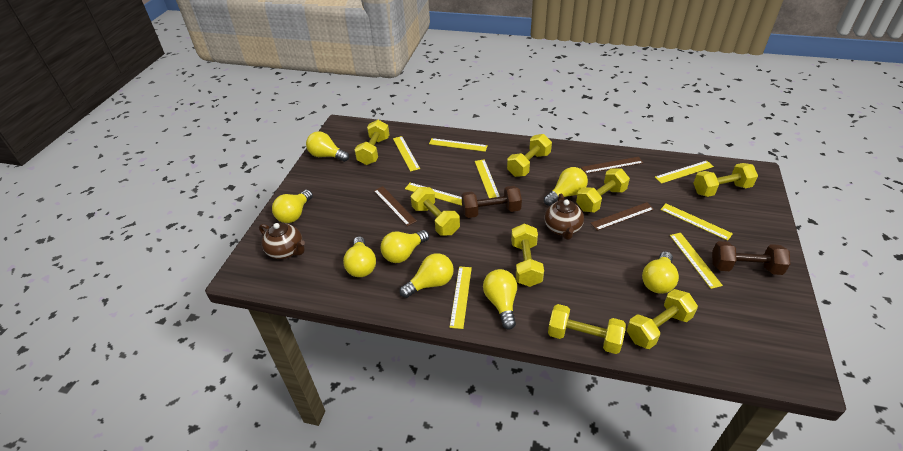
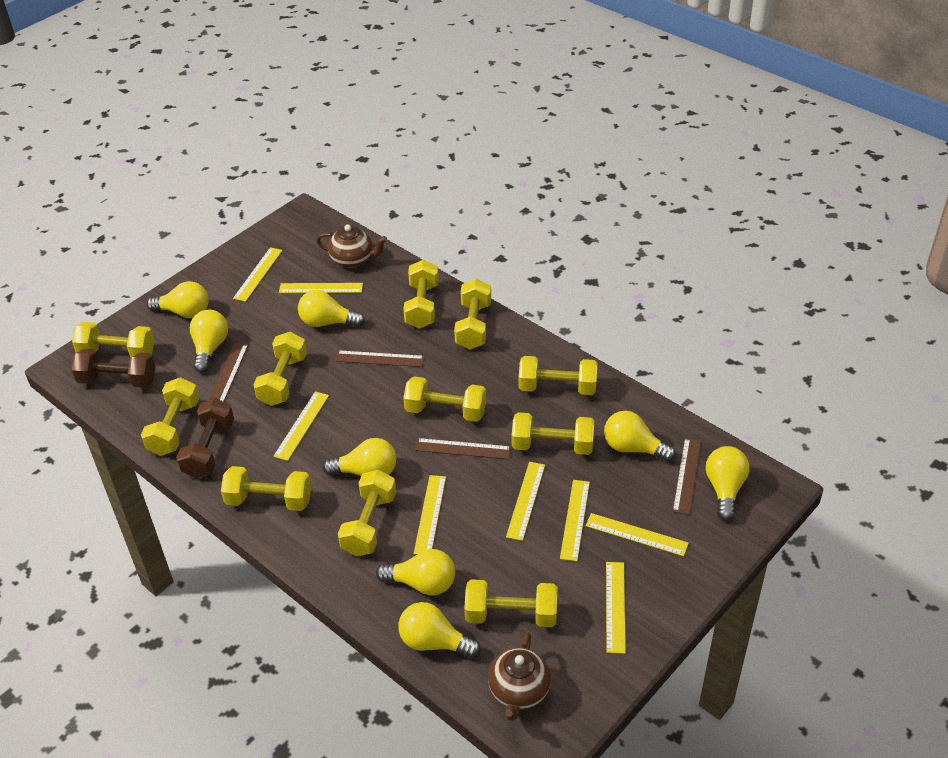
brown ruler: [374,186,417,226] [581,157,643,174] [591,202,654,231] = 3 -> [209,343,248,402] [335,350,424,367] [415,438,511,459] [673,438,701,515] = 4
yellow dumbbell: [355,120,390,165] [411,187,460,236] [507,134,552,177] [511,224,544,287] [548,304,626,354] [576,169,630,213] [627,289,698,349] [693,163,758,197] = 8 -> [72,322,155,358] [141,377,199,456] [221,466,311,511] [253,332,307,406] [338,470,396,556] [403,260,439,329] [403,376,486,422] [454,279,491,349] [464,579,558,627] [512,412,594,455] [519,356,598,395] = 11

